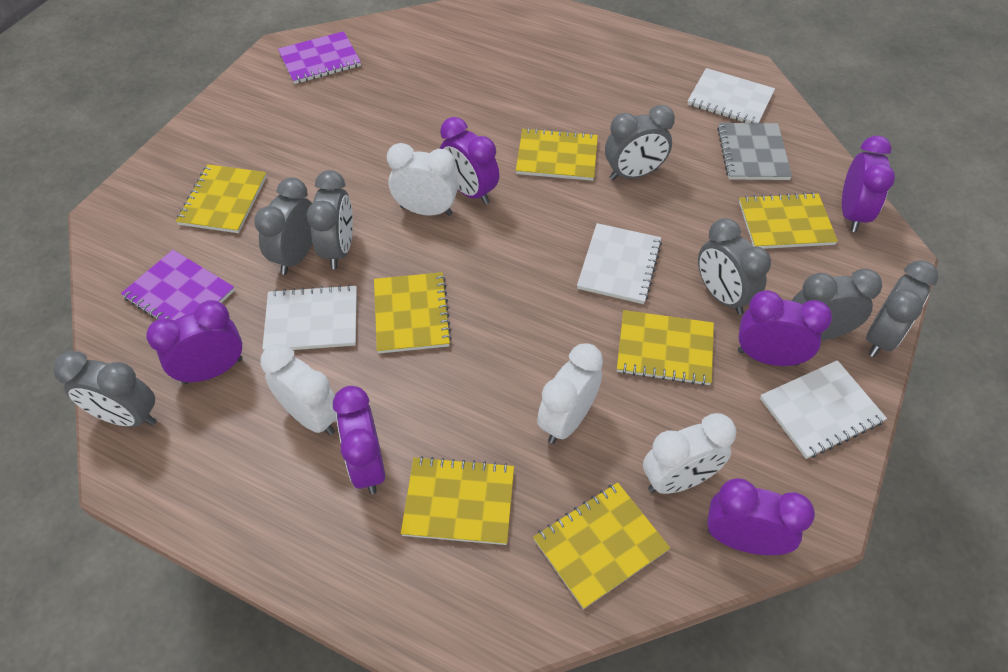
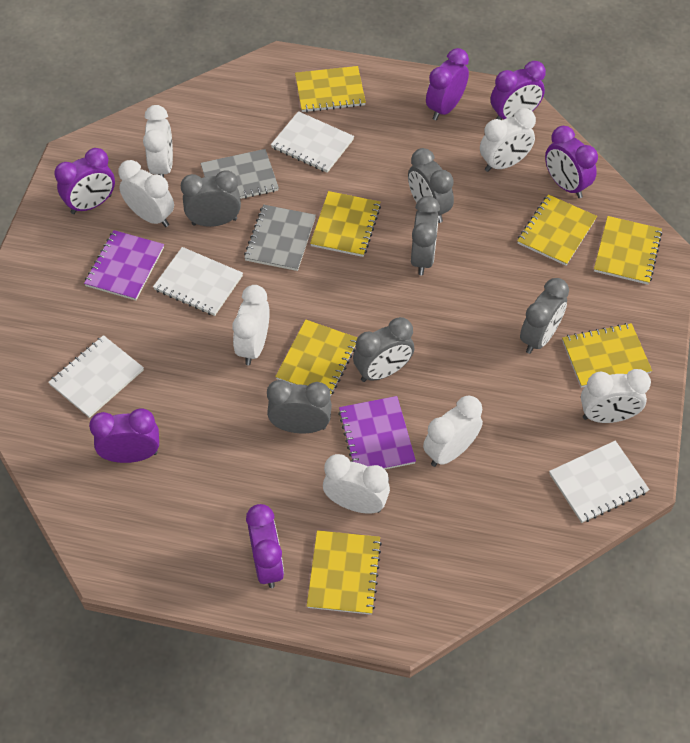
grey clock: [53,351,156,427] [254,177,313,275] [307,170,353,269] [605,105,675,180] [698,218,771,315] [792,269,882,340] [866,260,938,357] = 7 -> [181,170,241,227] [267,380,332,433] [353,317,414,382] [408,148,454,223] [411,196,440,275] [520,278,569,354] = 6
grey notebook: [717,123,792,180] = 1 -> [201,149,279,199] [244,205,316,271] = 2
white clock: [260,343,337,435] [387,143,458,216] [537,344,603,444] [643,413,736,494] = 4 -> [118,160,174,227] [143,105,173,177] [233,285,270,365] [323,454,390,514] [423,395,483,467] [480,108,536,172] [581,369,651,423] = 7

